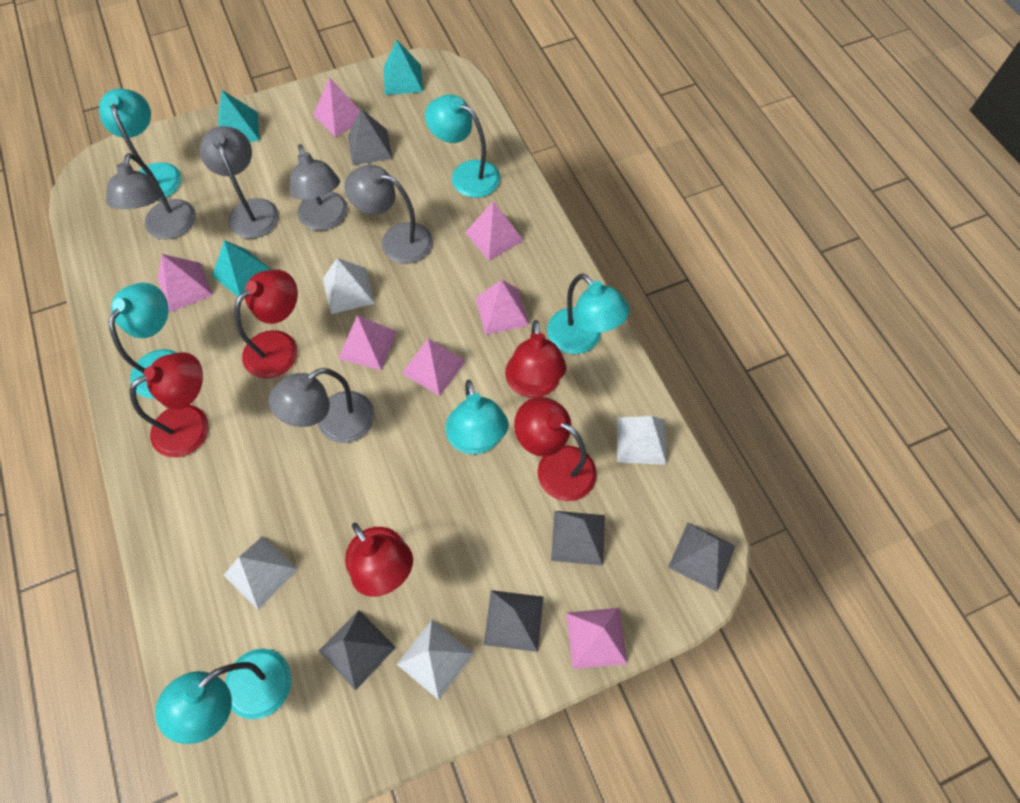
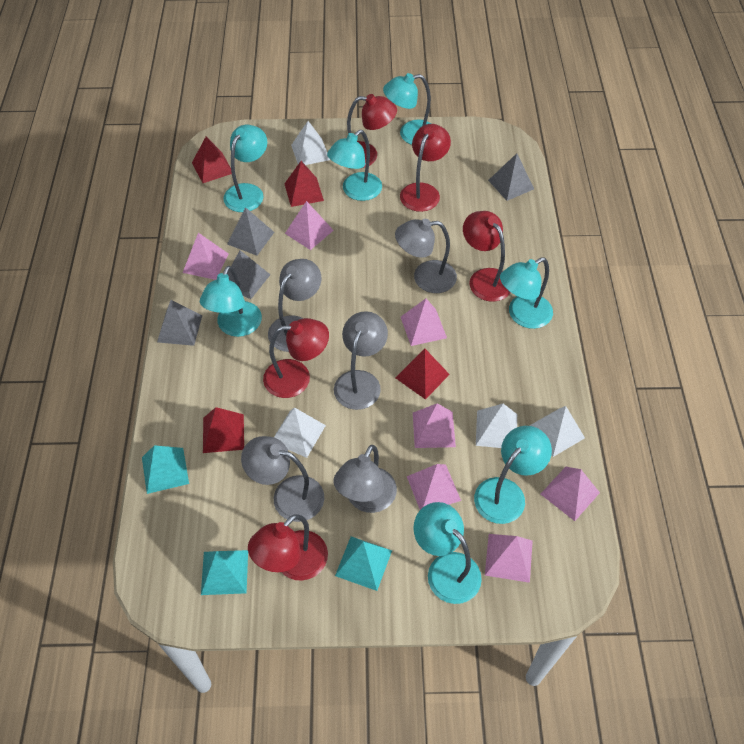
grey pyramid: [319,610,396,691] [348,109,393,165] [484,590,543,652] [551,511,605,566] [668,523,736,592] = 5 -> [157,300,202,346] [227,207,274,256] [228,250,270,299] [488,153,534,201] = 4
red pyramid: none = 0 -> [192,136,232,183] [203,407,244,453] [284,161,324,207] [395,349,450,400] = 4
turquoise lamp: [99,89,181,200] [109,283,177,399] [155,648,291,744] [425,95,500,198] [445,380,509,455] [547,273,630,354] = 6 -> [200,266,262,337] [223,125,267,212] [327,130,382,201] [383,73,432,145] [413,502,482,604] [474,426,552,524] [500,257,553,329] = 7

